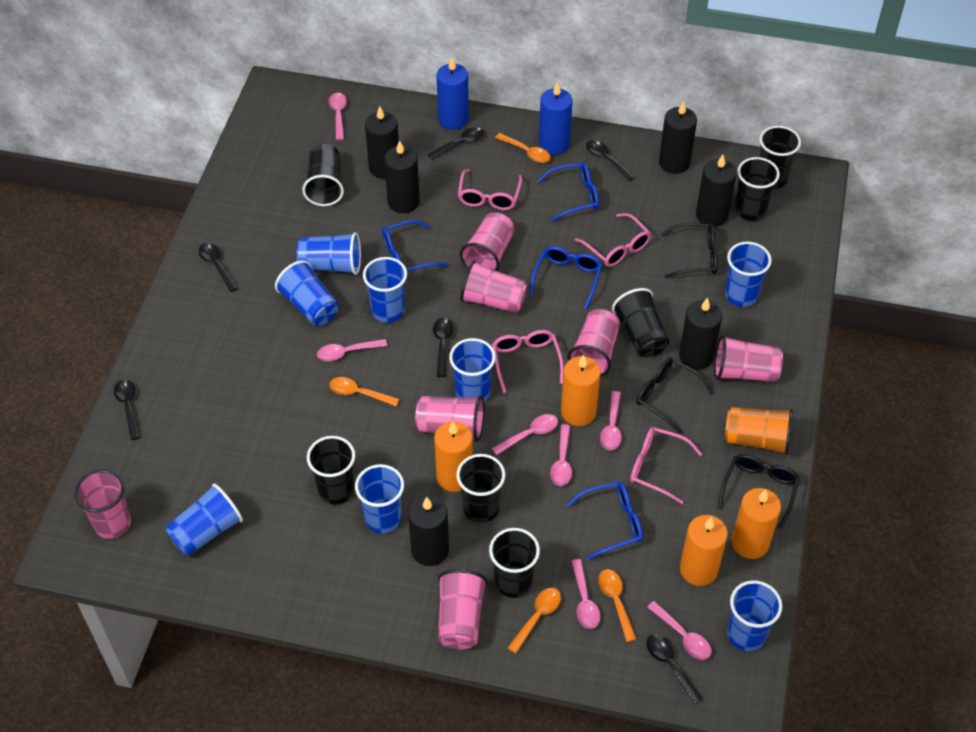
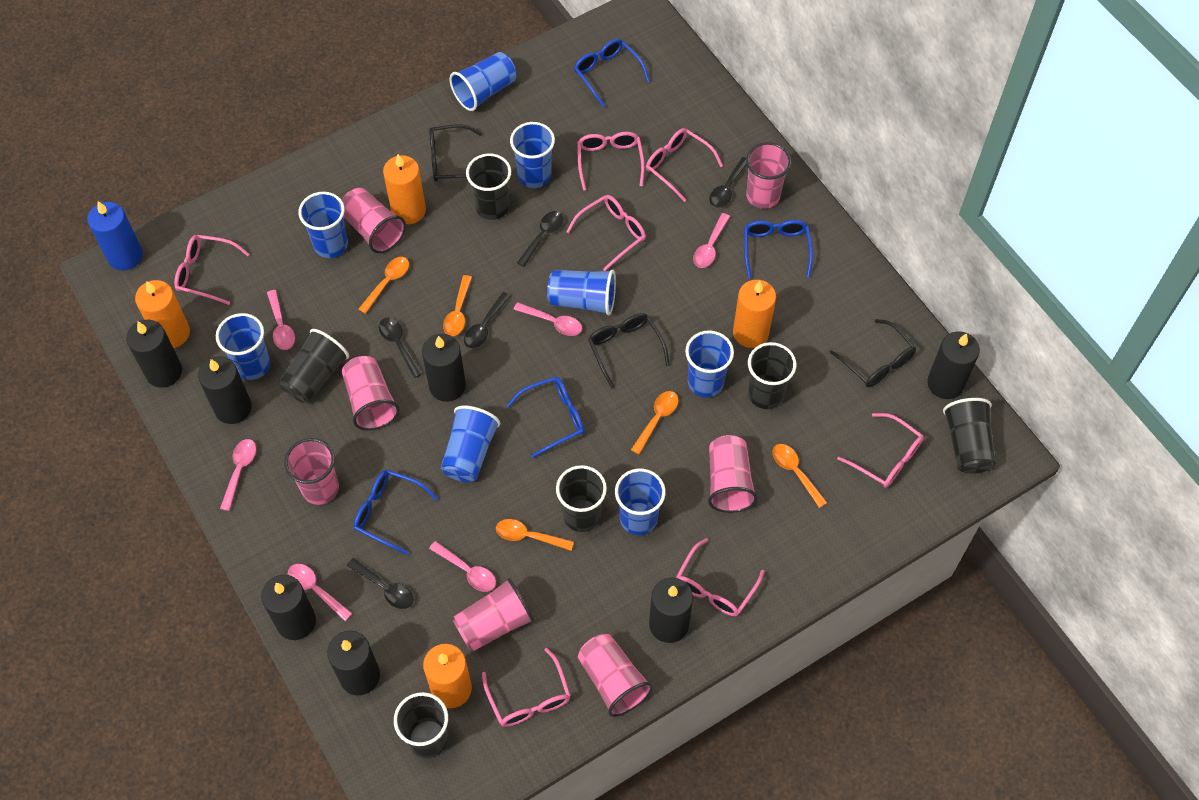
black candle: [365,106,399,179] [384,140,420,213] [408,495,449,566] [659,101,697,174] [679,297,722,370] [696,155,737,227] = 6 -> [126,320,182,388] [198,356,252,424] [261,575,316,640] [327,631,380,696] [422,334,466,402] [649,577,693,643] [927,331,980,399] = 7
black cup: [302,144,344,206] [307,436,355,505] [456,454,505,523] [489,528,540,598] [612,288,669,357] [735,157,780,221] [759,126,801,189] = 7 -> [279,329,349,403] [394,692,448,758] [466,153,511,220] [556,465,607,532] [748,342,796,409] [943,398,996,474] = 6
black spoon: [114,379,141,440] [199,243,238,292] [427,127,484,159] [433,317,454,377] [586,140,635,181] [646,634,703,704] = 6 -> [347,558,414,609] [379,317,423,378] [464,292,510,348] [517,211,563,267] [709,157,747,208] = 5
blue candle: [437,57,469,130] [539,82,573,155] = 2 -> [87,201,143,271] = 1
orange cup: [725,407,793,455] = 1 -> none = 0
orange spoon: [329,377,399,406] [495,133,551,163] [508,588,561,654] [598,569,636,642] = 4 -> [359,257,409,314] [443,275,472,336] [496,519,574,551] [631,391,679,455] [773,444,827,508] = 5
pink glasses: [458,169,523,210] [492,330,564,393] [575,213,651,267] [630,427,702,504] = 4 -> [174,235,249,305] [482,648,571,727] [566,195,646,271] [577,132,645,191] [646,128,723,202] [676,538,765,616] [837,413,924,488] = 7
pink spoon: [317,339,387,361] [329,93,347,140] [492,414,558,455] [550,424,572,486] [571,559,600,629] [600,391,622,450] [647,601,712,660] = 7 -> [220,439,256,511] [267,290,295,350] [288,564,352,621] [429,541,496,592] [513,302,582,336] [693,213,730,268] = 6

